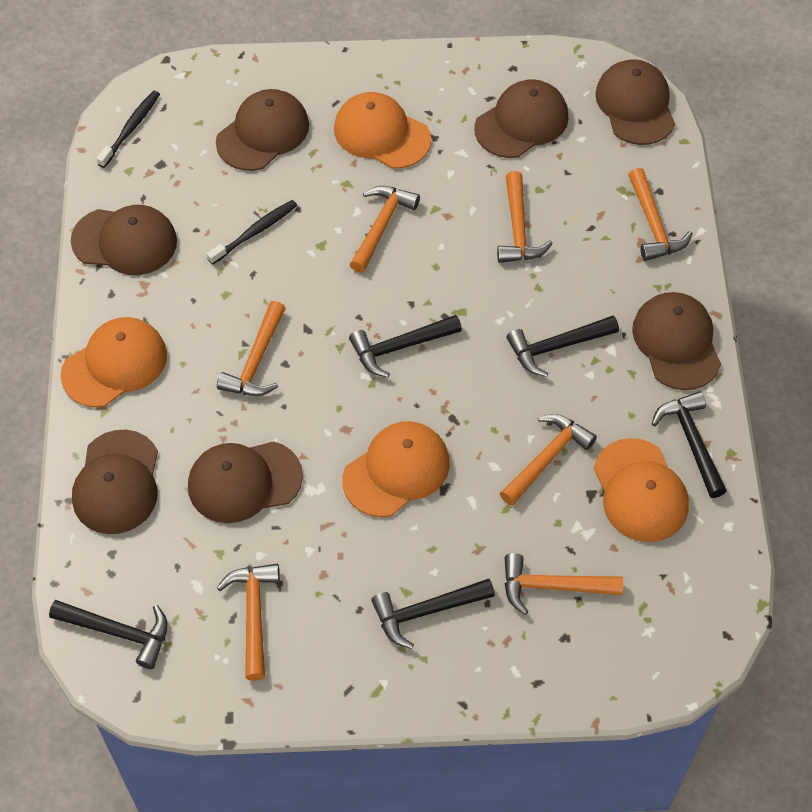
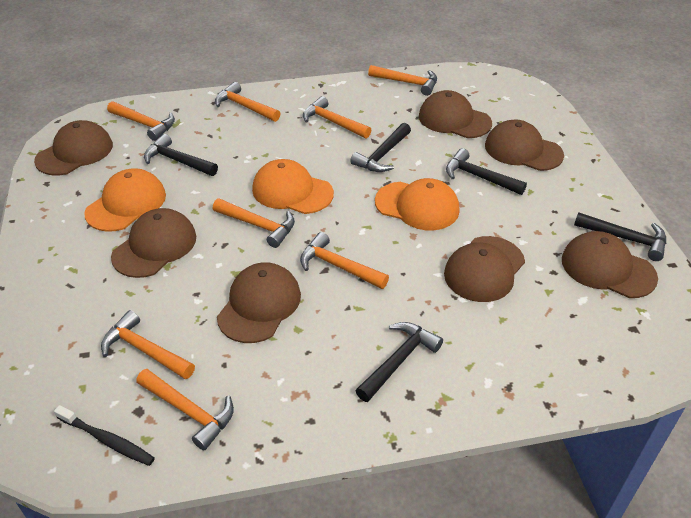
black toothbrush: [96,91,160,168] [207,200,297,265] = 2 -> [54,405,155,466] = 1
orange cap: [60,317,167,407] [334,92,431,169] [342,421,450,517] [594,438,689,542] = 4 -> [84,168,166,232] [252,159,334,214] [375,178,460,230] = 3
orange hammer: [217,301,286,396] [217,564,280,681] [350,186,420,273] [497,171,553,263] [500,414,597,506] [504,553,623,615] [628,168,693,261] = 7 -> [101,310,195,379] [107,101,175,141] [136,369,234,450] [213,198,295,248] [215,82,280,122] [300,232,389,289] [303,96,371,139] [368,65,437,96] = 8

